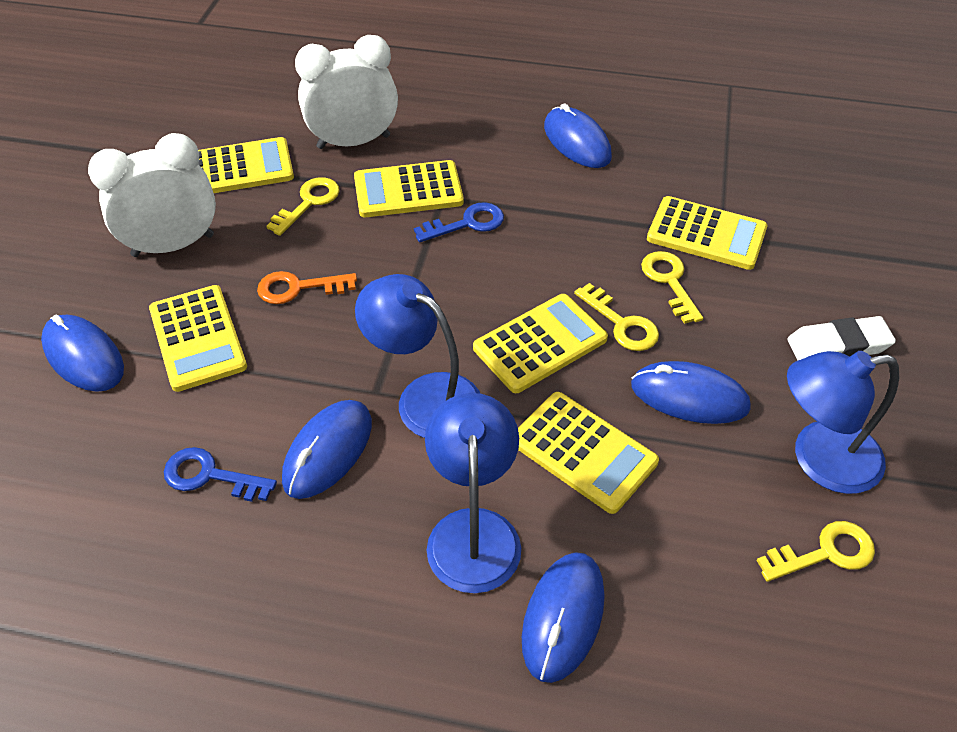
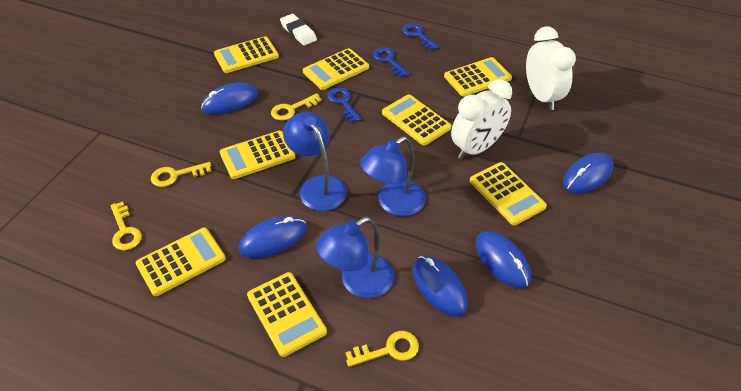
blue key: [164,447,277,502] [414,202,504,243] = 2 -> [327,88,361,123] [373,47,409,77] [403,23,439,51] = 3
orange key: [257,271,357,304] = 1 -> none = 0
yellow calculator: [149,285,247,392] [198,137,294,193] [354,160,464,217] [473,294,608,393] [518,392,659,514] [647,196,768,270] = 6 -> [136,227,226,296] [214,36,279,73] [220,131,295,179] [247,272,327,357] [303,48,369,90] [382,94,452,146] [444,57,512,96] [470,162,547,226] = 8

